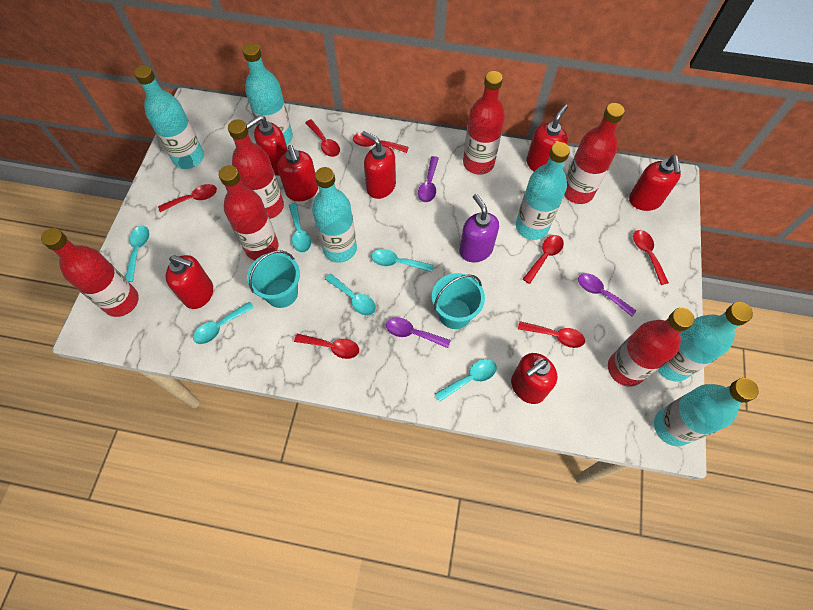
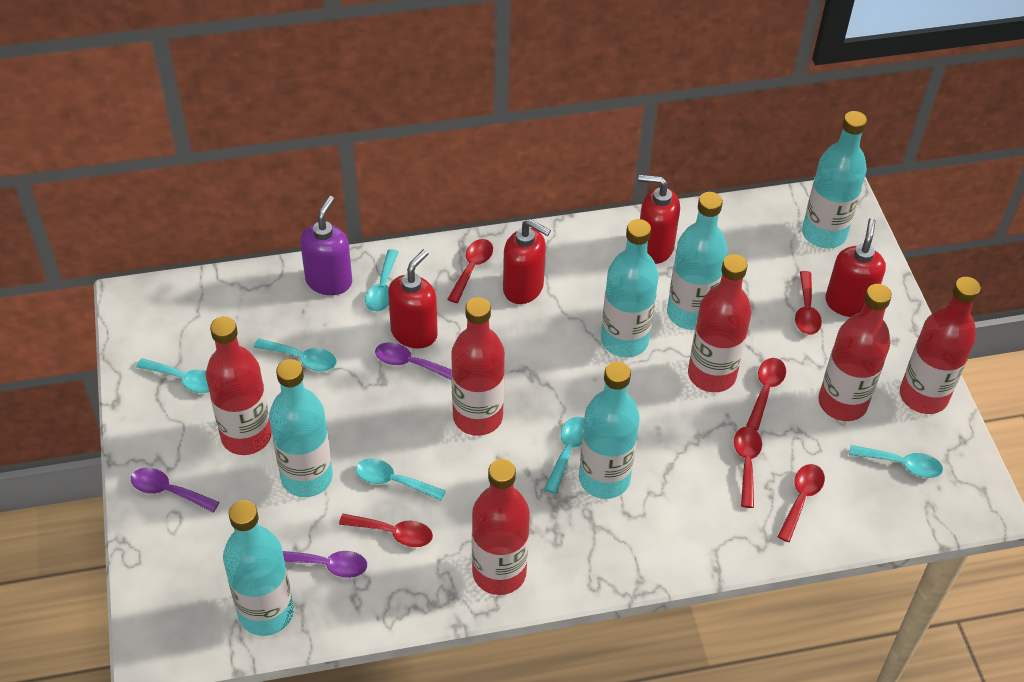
red soap dispenser: [166,255,213,309] [246,115,288,176] [277,145,318,201] [362,131,396,199] [511,353,557,404] [527,104,568,172] [629,155,681,211] = 7 -> [388,249,438,349] [503,219,551,304] [639,175,680,264] [825,218,886,317] = 4
red spoon: [158,184,217,212] [294,334,359,359] [305,119,340,157] [353,133,409,153] [518,321,585,348] [523,235,564,284] [633,230,669,285] = 7 -> [339,514,433,547] [447,239,493,303] [734,427,762,508] [746,358,786,430] [777,464,825,542] [795,271,822,335] = 6
turquoise bucket: [247,250,300,308] [432,273,485,329] = 2 -> none = 0

